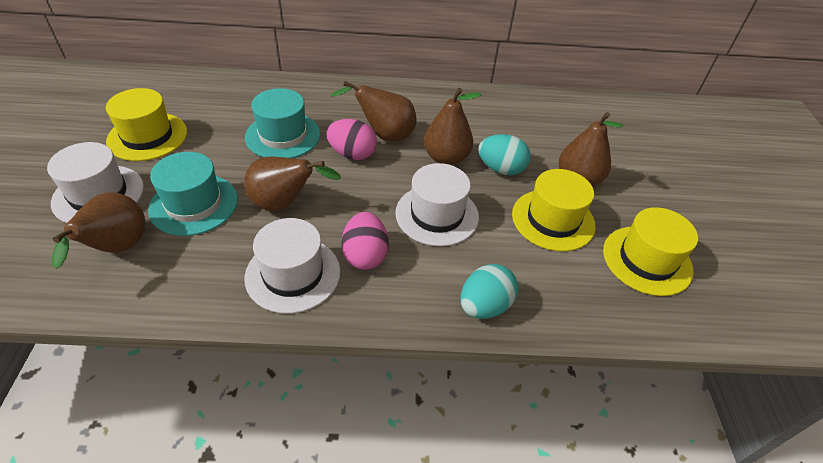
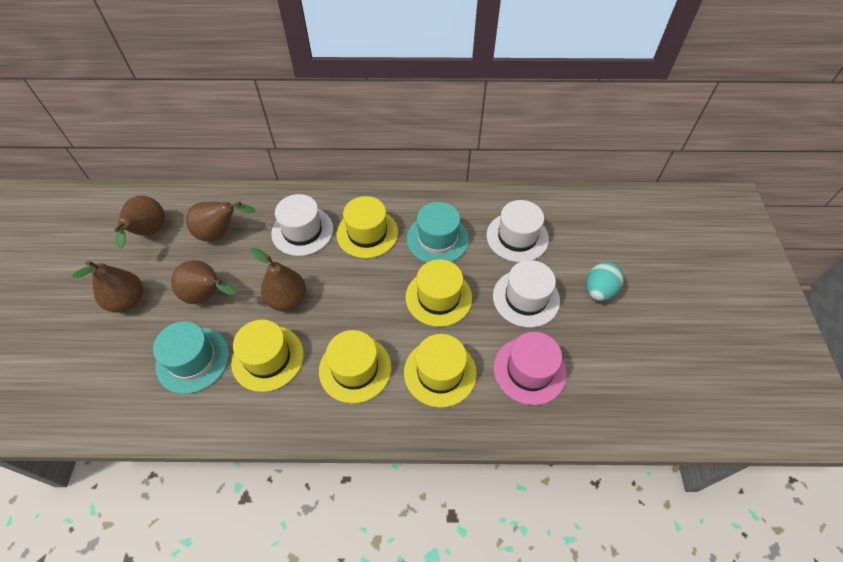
pink egg: [326,119,377,160] [342,212,389,270] = 2 -> none = 0
pink hat: none = 0 -> [494,332,567,405] = 1
turquoise egg: [460,264,518,319] [478,134,531,175] = 2 -> [586,262,624,301] = 1
yellow hat: [106,88,187,161] [512,169,596,251] [603,207,698,296] = 3 -> [231,319,304,392] [319,330,391,403] [336,196,398,258] [404,334,477,408] [405,259,472,327] = 5

